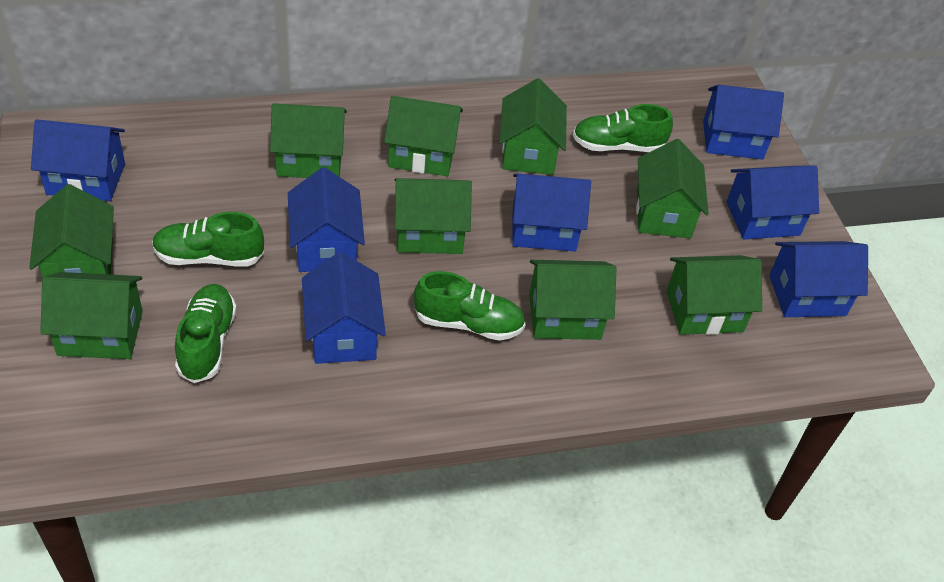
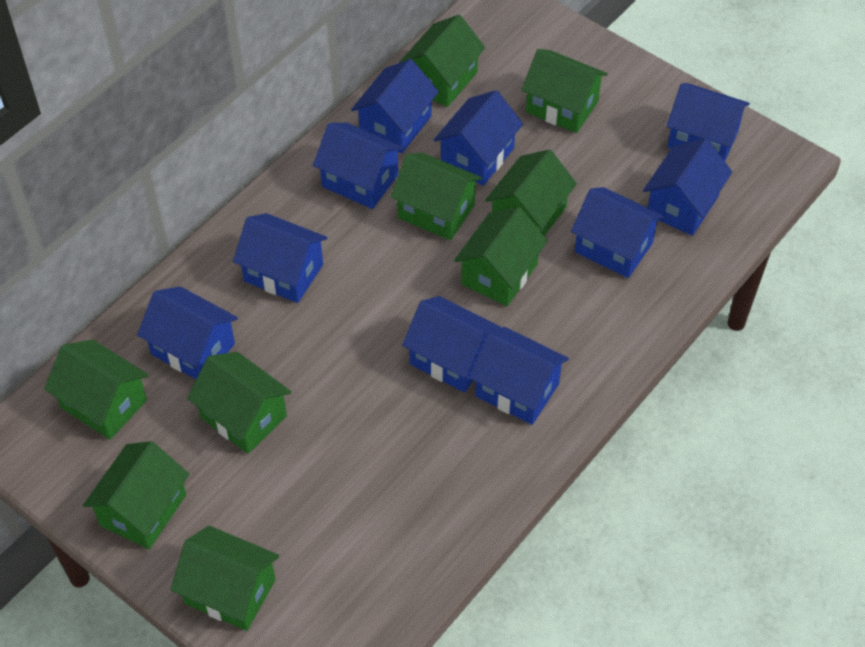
blue house: [31,119,125,201] [288,167,365,272] [302,252,386,364] [512,174,591,252] [703,85,784,160] [726,165,819,240] [769,241,868,317] = 7 -> [137,286,238,379] [233,213,328,303] [313,123,404,209] [351,59,439,154] [402,296,501,393] [434,90,523,186] [469,327,569,425] [571,187,664,278] [643,138,732,236] [666,83,750,161] = 10
green shoe: [152,212,264,267] [175,284,237,383] [414,271,526,341] [573,104,673,152] = 4 -> none = 0

